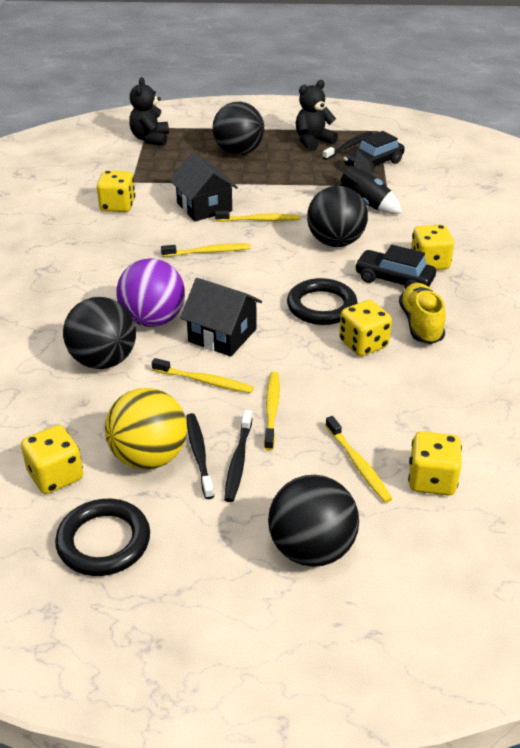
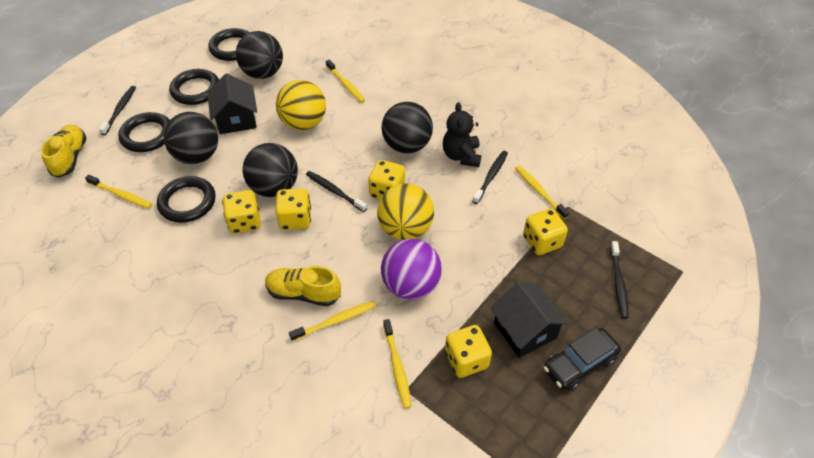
black car: [344,131,405,172] [354,245,436,289] = 2 -> [544,327,621,391] = 1
black ring: [55,499,150,576] [287,278,358,325] = 2 -> [118,112,170,152] [157,176,216,223] [169,69,219,105] [208,28,250,61] = 4
black rocket: [334,150,402,214] = 1 -> none = 0
black teddy bear: [129,77,169,146] [296,80,338,151] = 2 -> [443,102,481,167] = 1
black toothbrush: [186,413,214,499] [224,410,252,502] [323,131,373,160] = 3 -> [99,86,136,135] [306,171,367,212] [472,151,508,204] [610,241,629,319] = 4
yellow ball: [105,388,187,470] = 1 -> [276,80,326,130] [377,183,434,240] = 2
yellow shoe: [399,283,446,344] = 1 -> [41,124,87,178] [265,266,341,306] = 2

